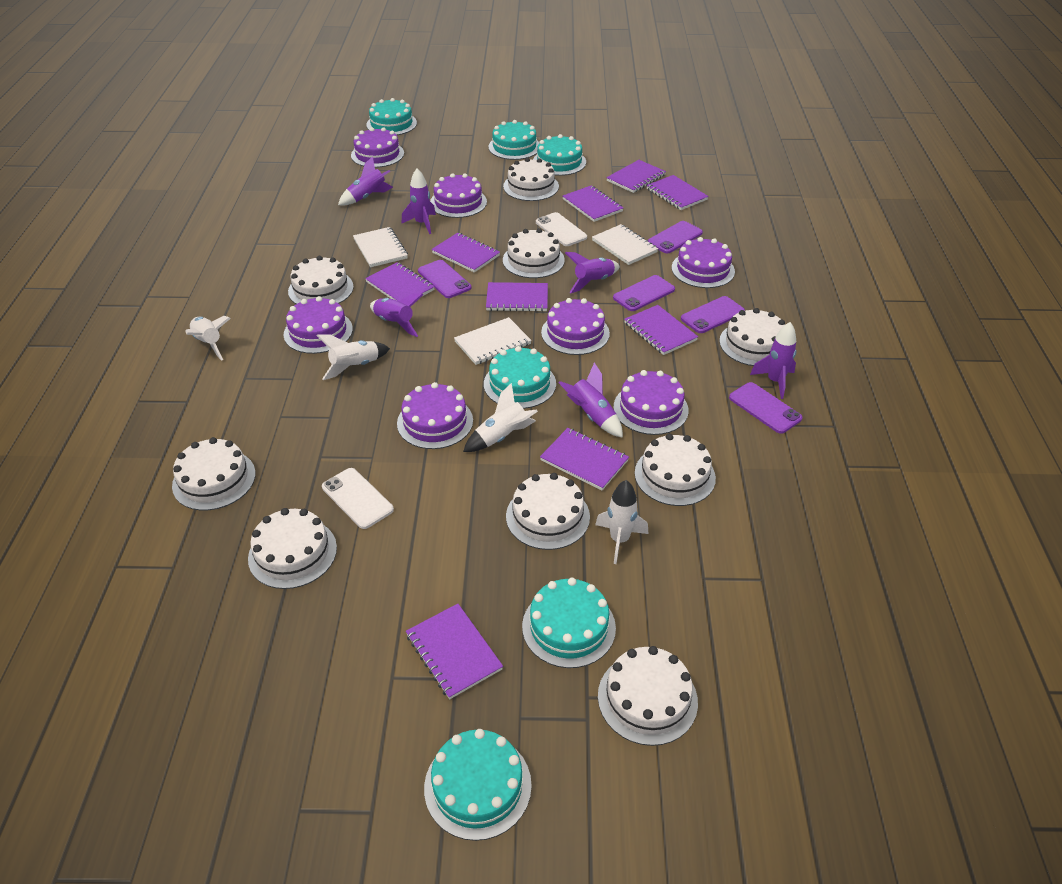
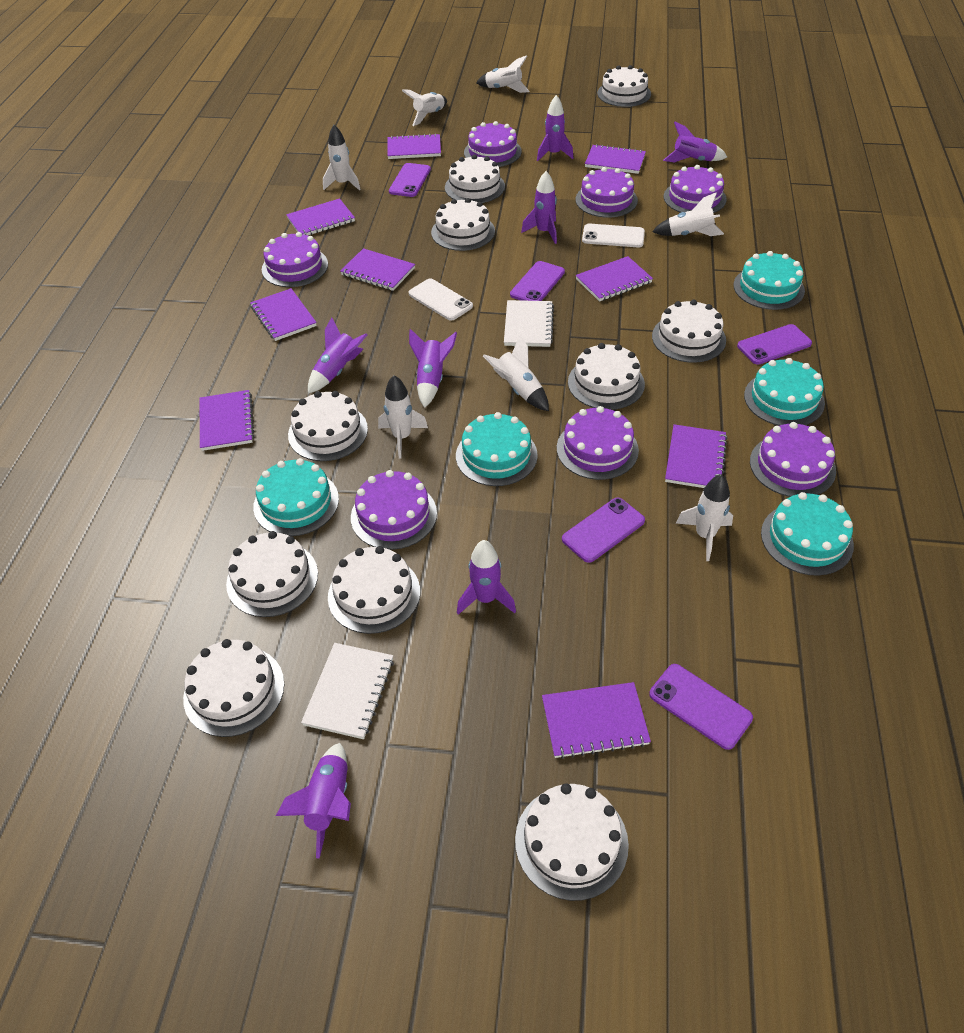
purple rocket: [338,156,393,205] [370,293,423,337] [402,168,436,234] [559,362,623,438] [565,252,620,293] [750,322,797,399] = 6 -> [276,743,351,859] [308,317,367,393] [409,329,457,408] [457,540,516,615] [521,171,557,244] [537,95,573,161] [663,122,727,163] = 7
turquoise cake: [366,98,417,135] [424,729,532,841] [484,346,556,409] [488,120,539,160] [522,577,616,668] [533,134,586,176] = 6 -> [253,458,339,536] [456,412,538,486] [734,251,805,310] [744,358,825,426] [761,492,854,576] = 5
white cake: [172,437,256,510] [248,508,337,589] [288,256,354,304] [503,158,559,201] [503,228,565,278] [506,473,590,550] [598,646,698,746] [635,434,716,506] [719,308,785,366] = 9 -> [183,639,284,737] [226,531,318,617] [288,391,368,461] [328,546,420,634] [431,198,495,251] [445,155,505,203] [515,783,629,901] [568,343,645,410] [597,65,651,107] [652,299,726,363] = 10
white notebook: [353,227,408,267] [454,317,531,365] [592,224,658,265] = 3 -> [301,643,394,739] [504,300,554,347] = 2
white rocket: [185,316,231,361] [316,334,390,380] [463,383,538,452] [595,480,648,564] = 4 -> [323,125,361,190] [378,375,428,458] [402,89,447,126] [476,55,530,93] [483,335,549,411] [652,192,724,236] [676,474,733,561] = 7

